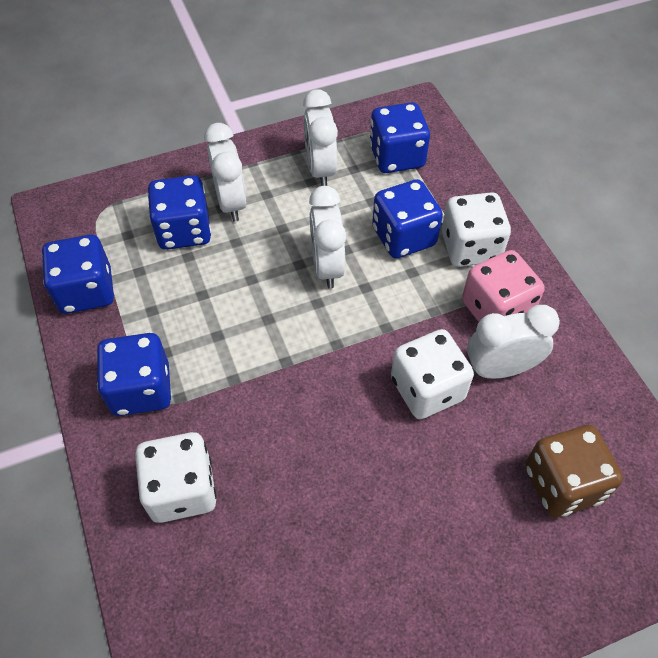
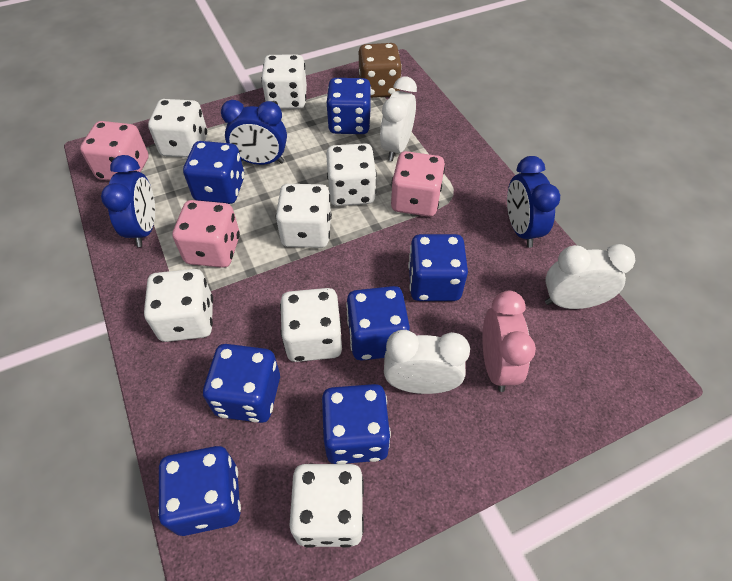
blue clock: none = 0 -> [101,155,155,247] [221,100,287,165] [507,156,560,248] = 3
blue dice: [42,235,114,314] [97,333,171,416] [147,175,211,250] [369,102,430,173] [372,179,443,259] = 5 -> [158,446,241,536] [183,141,244,204] [203,344,280,423] [322,384,391,464] [326,78,371,134] [346,286,410,361] [408,234,468,301] = 7
pink clock: none = 0 -> [482,291,536,392] = 1
pink dice: [462,250,545,322] = 1 -> [80,121,149,181] [172,200,240,268] [391,151,445,217] = 3
white clock: [204,123,247,222] [303,89,338,186] [309,186,346,289] [467,305,560,379] = 4 -> [380,77,417,161] [384,330,470,394] [545,244,635,309] = 3
white dice: [135,432,217,523] [391,329,474,419] [442,192,511,267] = 3 -> [144,269,213,342] [148,99,207,158] [261,54,307,109] [276,184,332,248] [280,288,342,362] [290,463,364,548] [326,143,377,206] = 7

